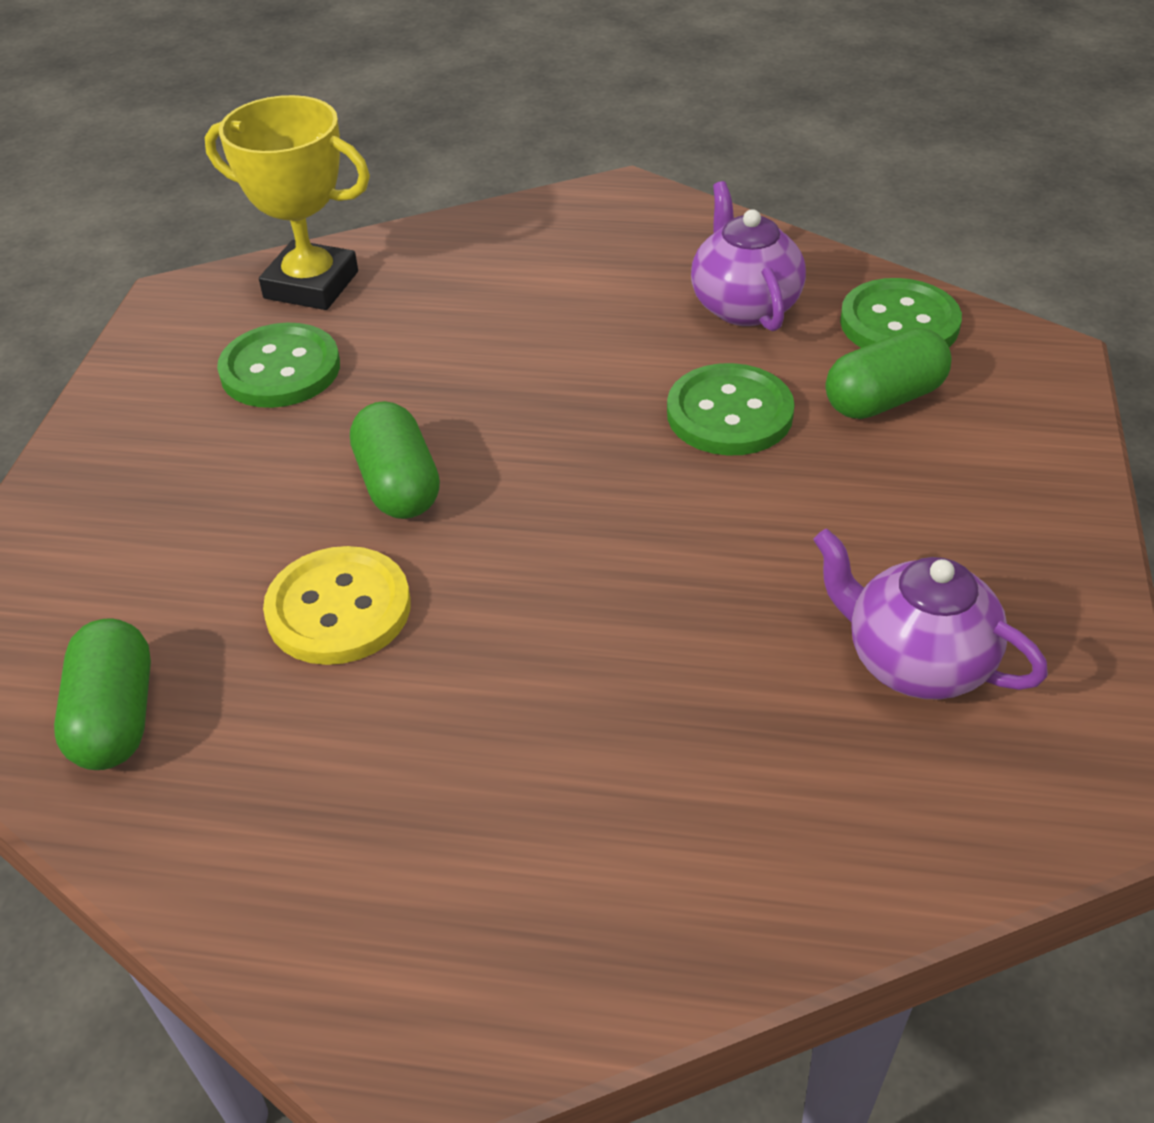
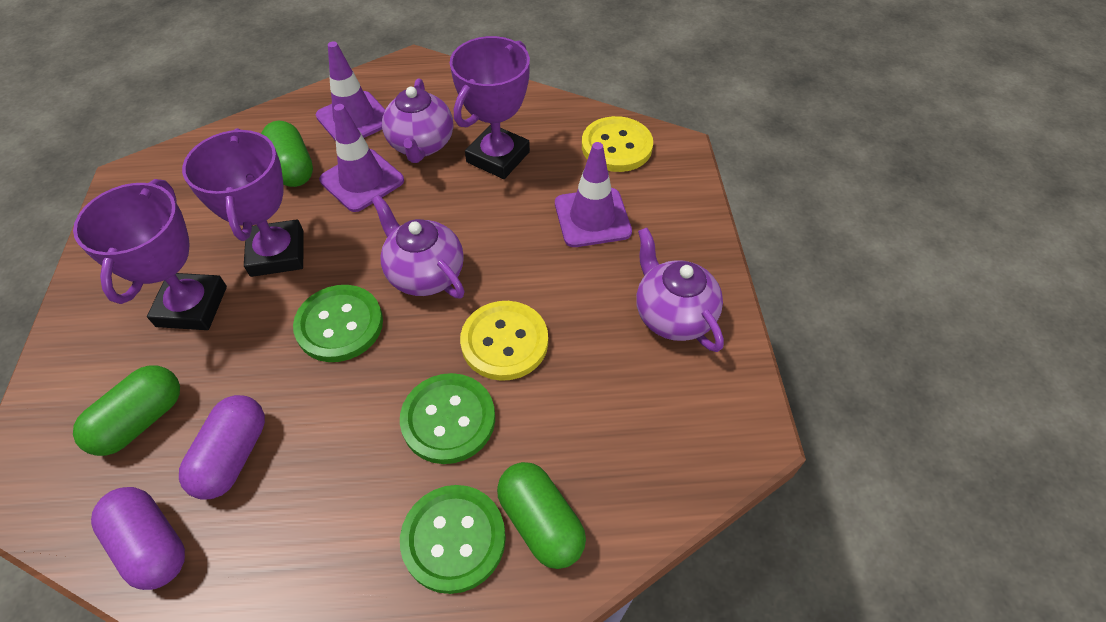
purple capsule: none = 0 -> [91,487,185,590] [179,395,265,500] = 2
purple teapot: [691,181,806,331] [814,529,1048,700] = 2 -> [372,195,465,298] [382,78,453,163] [636,228,724,352] = 3
purple traffic cone: none = 0 -> [316,41,385,141] [319,104,404,212] [555,142,632,247] = 3
purple trophy: none = 0 -> [73,179,227,330] [182,128,303,277] [450,36,530,179] = 3
yellow button: [263,546,411,665] = 1 -> [460,301,548,381] [582,116,653,172] = 2
yellow trophy: [205,95,370,310] = 1 -> none = 0

